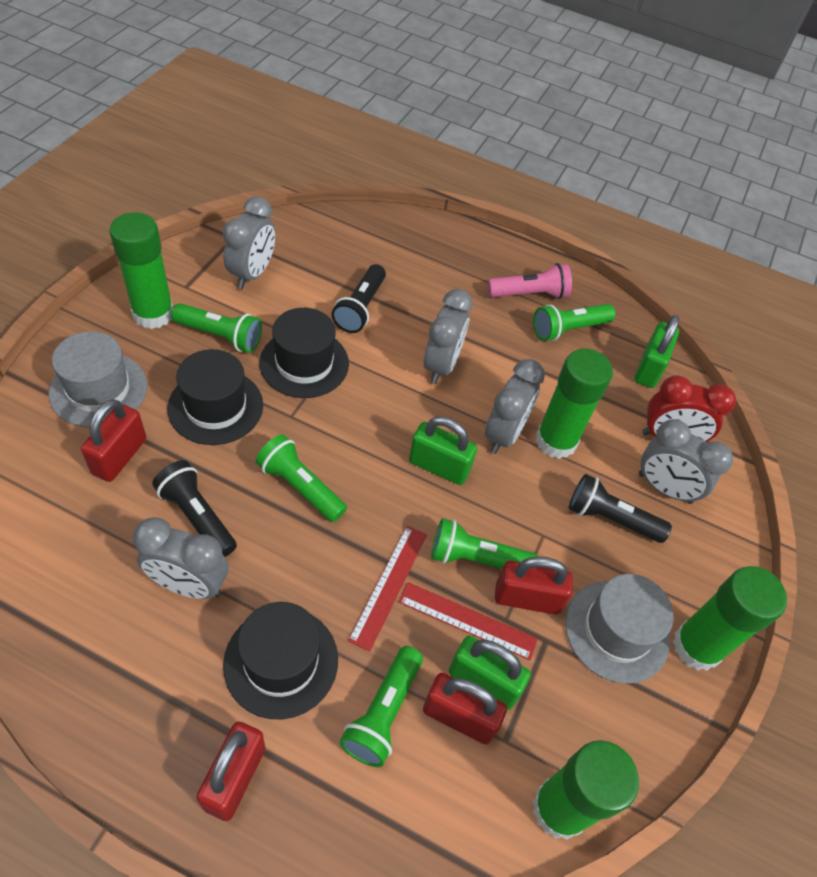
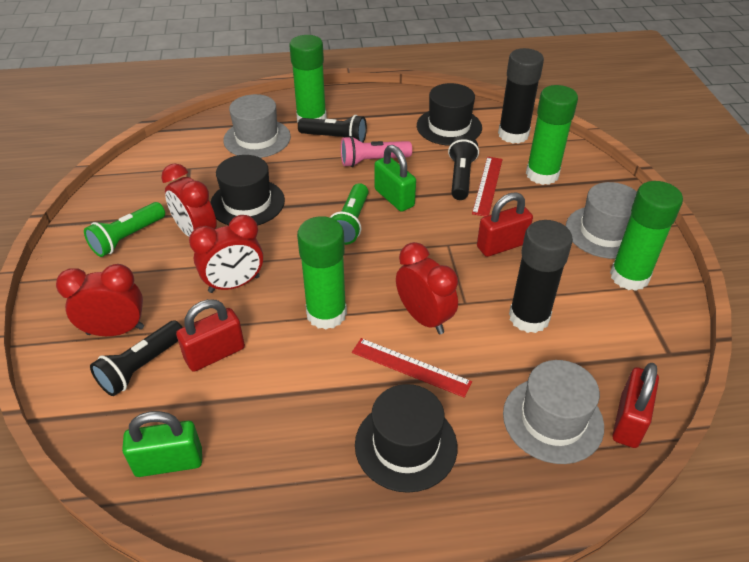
black glue stick: none = 0 -> [498,48,544,144] [509,220,573,333] = 2
green flashlight: [171,303,262,353] [256,434,347,522] [340,646,423,767] [431,518,538,569] [533,304,616,341] = 5 -> [84,202,165,257] [330,183,368,245] = 2
green padlock: [409,416,477,485] [449,635,531,710] [635,315,679,388] = 3 -> [122,411,202,477] [375,145,416,212] = 2
grey clock: [133,518,229,599] [223,196,275,289] [424,289,473,384] [485,359,545,454] [639,419,733,504] = 5 -> none = 0
grey hat: [49,331,147,427] [565,574,673,683] = 2 -> [223,94,291,158] [503,360,604,464] [566,182,637,259] = 3
red clock: [642,375,736,442] = 1 -> [56,264,144,336] [161,163,216,237] [189,215,263,293] [396,242,458,334] = 4
red padlock: [81,399,146,482] [196,722,265,821] [423,673,507,745] [495,557,573,615] = 4 -> [176,299,245,372] [477,192,533,257] [613,363,659,448] = 3

